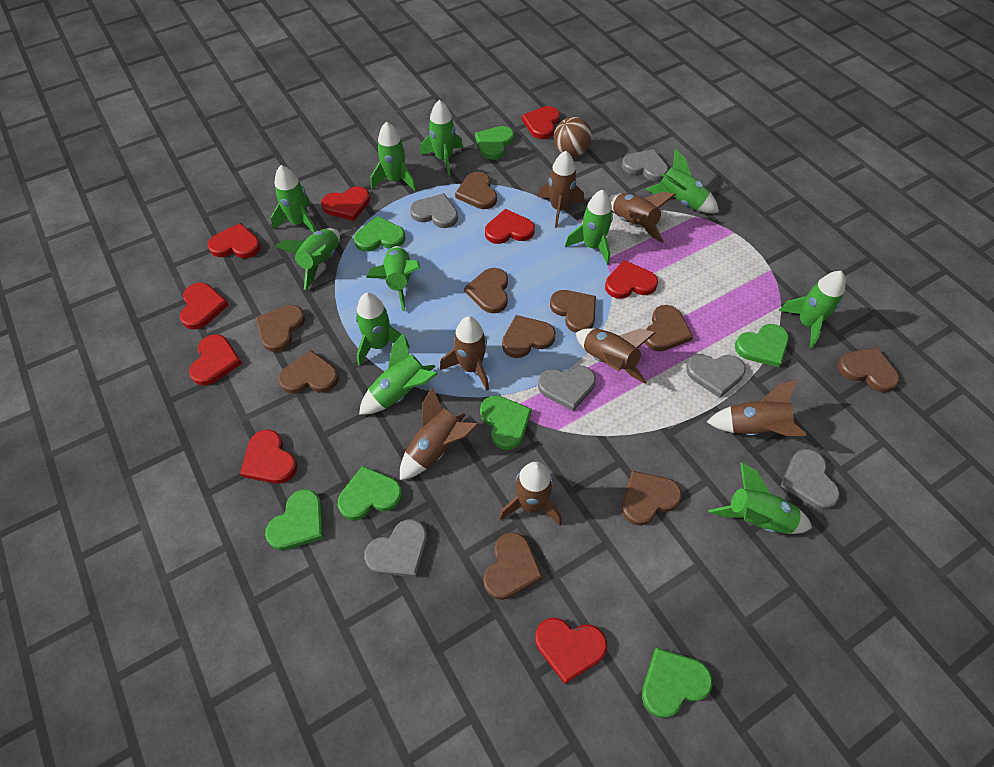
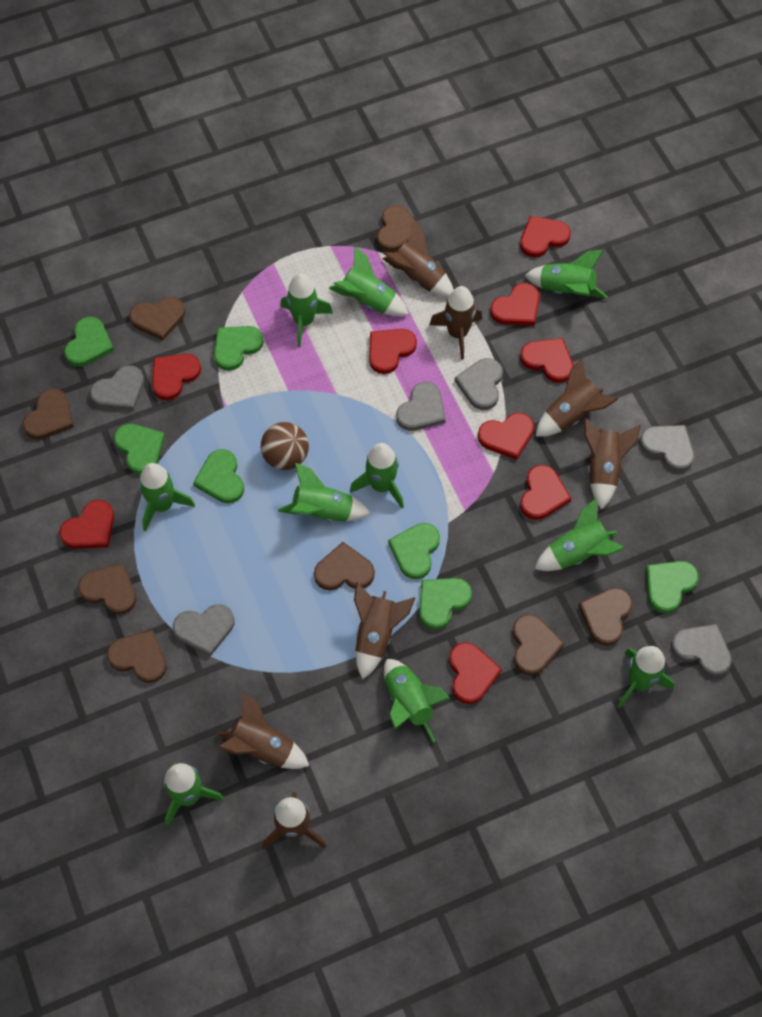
brown heart: [256,305,305,352] [278,350,339,394] [455,172,497,209] [464,268,508,313] [483,532,543,600] [502,315,556,358] [550,290,596,333] [621,471,682,526] [644,305,693,351] [838,347,899,392] = 10 -> [23,388,74,440] [78,563,136,615] [107,629,167,683] [129,297,185,340] [314,542,375,590] [377,205,423,252] [512,614,564,675] [579,588,633,646] = 8
green rocket: [271,165,316,233] [274,228,340,290] [356,293,410,366] [359,332,438,415] [367,246,420,311] [371,122,417,191] [420,100,463,176] [565,190,613,265] [646,149,719,213] [708,462,812,534] [779,271,846,348] = 11 -> [139,463,195,531] [163,762,224,826] [278,462,371,522] [280,273,333,347] [329,246,409,316] [350,443,404,508] [384,659,450,742] [525,250,608,298] [535,498,625,571] [617,646,674,708] = 10

